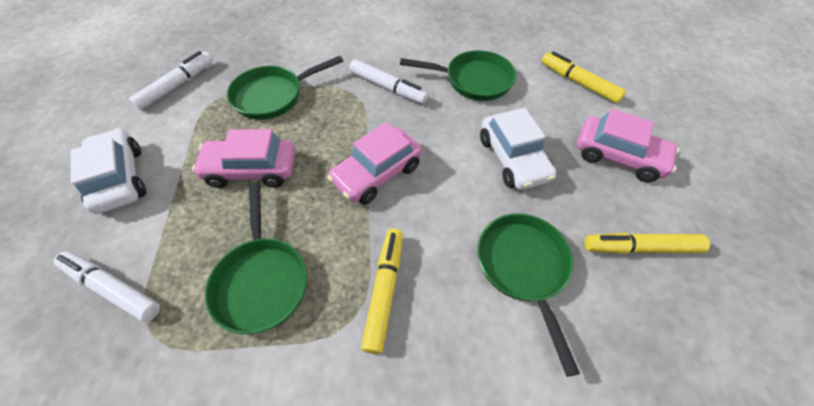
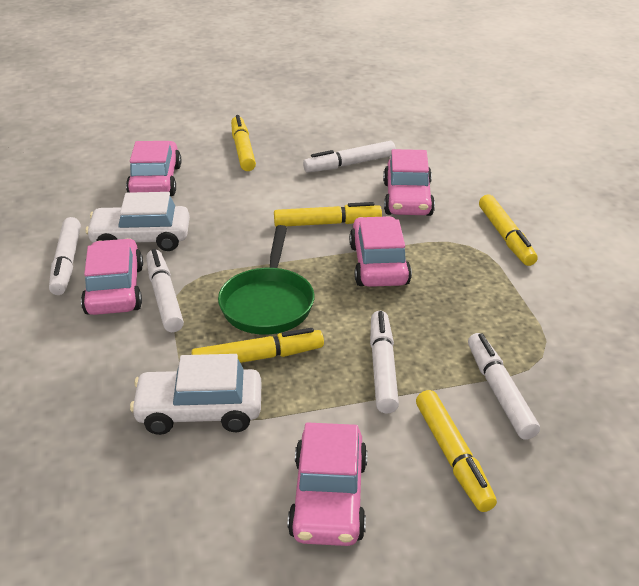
green pan: [205,182,307,334] [227,56,343,120] [400,50,516,101] [477,213,580,377] = 4 -> [218,225,315,335] = 1
pink car: [192,129,295,188] [327,122,422,204] [577,109,679,182] = 3 -> [81,238,143,315] [126,141,181,196] [288,422,368,546] [349,216,412,287] [383,149,435,216] = 5
white marker: [54,251,160,322] [129,51,213,110] [349,60,428,104] = 3 -> [49,217,81,295] [146,249,184,332] [303,141,396,173] [370,311,399,414] [468,333,540,440] = 5
yellow marker: [361,229,403,354] [541,51,626,103] [584,233,710,254] = 3 -> [191,328,324,363] [231,115,256,171] [274,202,382,227] [416,390,497,512] [479,195,538,266] = 5

